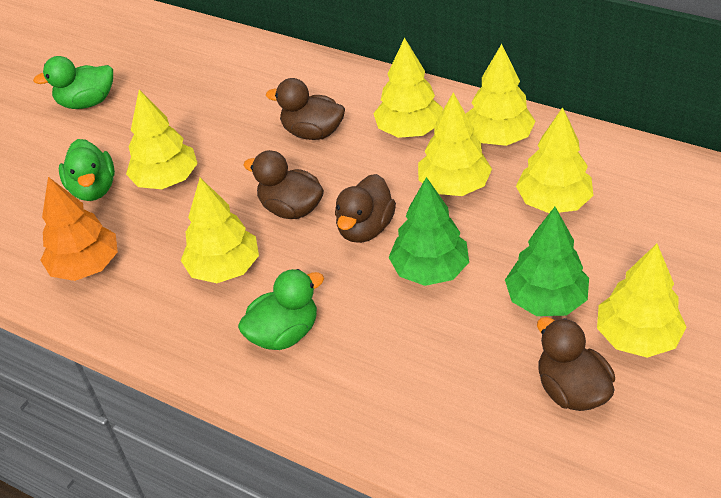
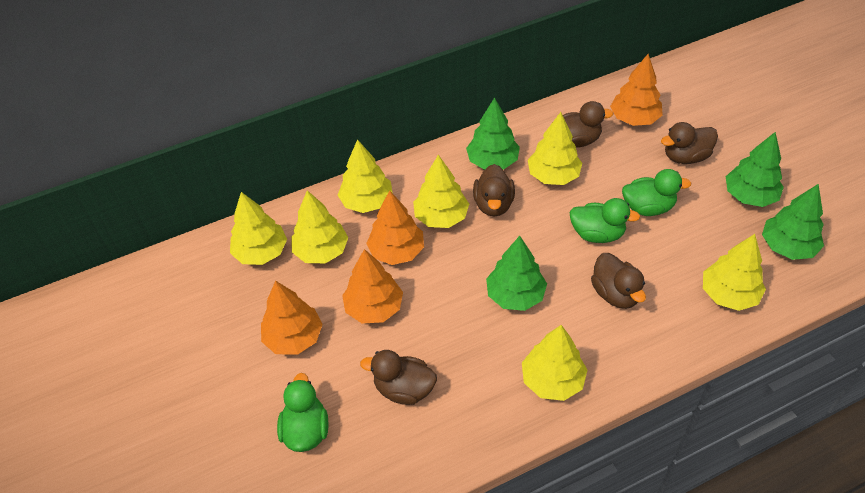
brown duck: [244,150,324,219] [266,78,345,140] [335,174,396,243] [537,317,615,411] = 4 -> [360,350,437,405] [473,164,515,216] [551,101,613,148] [591,253,646,309] [661,122,718,164] = 5
green tree: [388,177,469,286] [505,207,589,316] = 2 -> [466,97,520,170] [486,236,547,311] [726,132,784,207] [762,184,824,260] = 4
orange tree: [40,177,118,281] = 1 -> [261,281,323,355] [342,249,403,323] [366,190,424,265] [610,54,663,126] = 4

